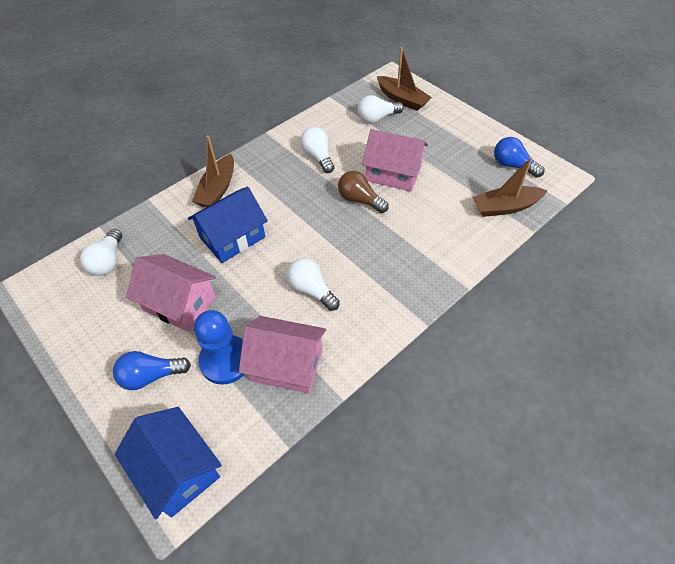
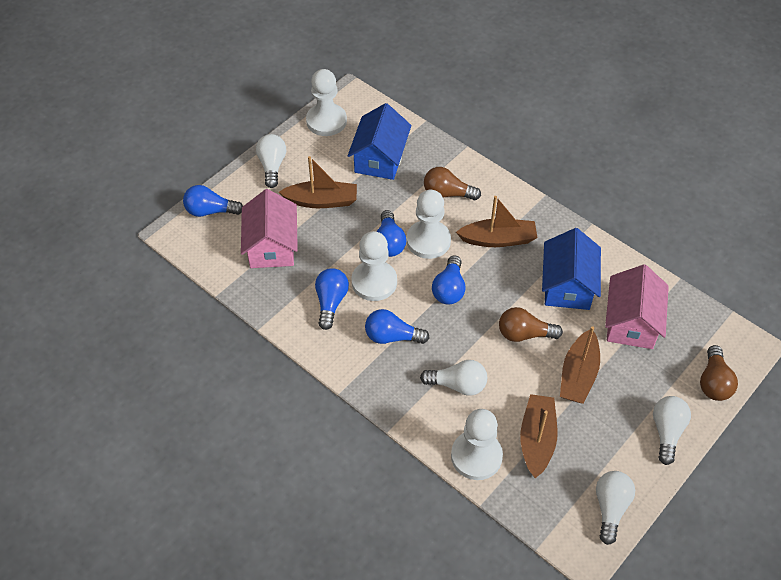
blue light bulb: [113,351,191,390] [494,137,545,177] = 2 -> [183,185,243,217] [315,268,349,330] [365,309,429,344] [376,210,406,257] [432,255,465,305] = 5
blue pawn: [194,310,245,385] = 1 -> none = 0
brown boat: [192,135,234,207] [377,47,432,111] [472,157,548,217] = 3 -> [279,156,357,208] [456,196,537,247] [520,394,558,478] [560,326,600,404] = 4
brown light bulb: [338,171,389,213] = 1 -> [424,167,481,200] [499,307,563,342] [700,345,738,401] = 3
pink house: [126,254,216,332] [239,316,326,394] [362,129,428,191] = 3 -> [241,189,298,268] [605,264,669,349] = 2
white pawn: none = 0 -> [306,69,347,136] [352,231,397,301] [407,190,451,259] [451,409,503,480] = 4

